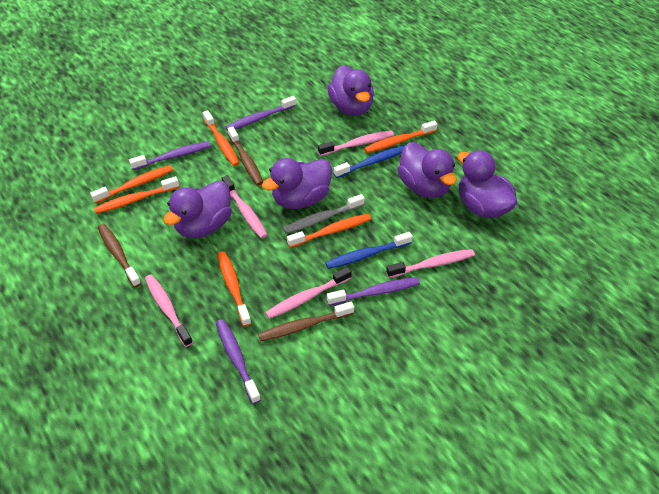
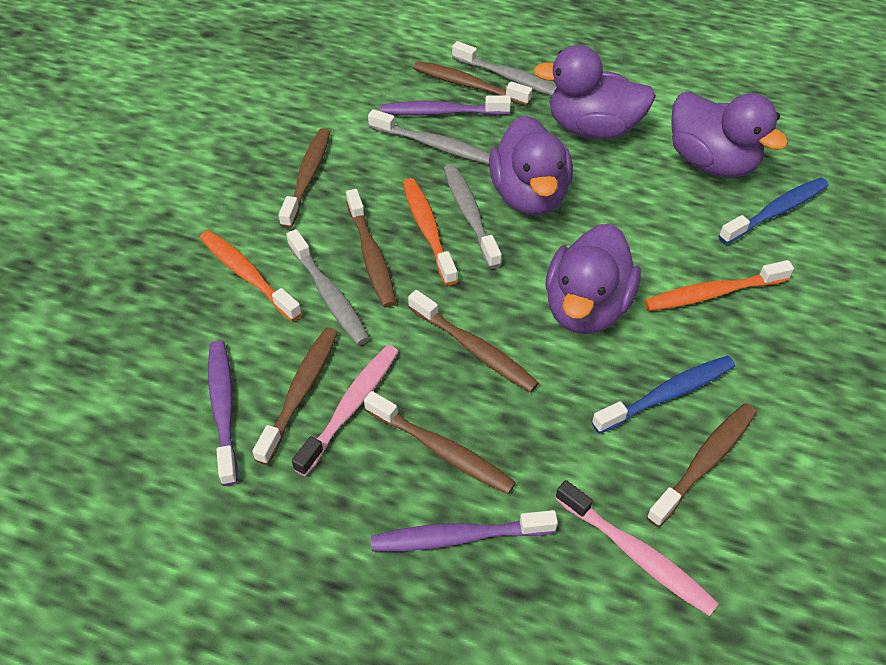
brown toothbrush: [98,224,141,287] [228,126,263,185] [258,302,354,342] = 3 -> [252,327,338,465] [279,128,330,229] [346,189,396,308] [364,391,516,494] [408,290,539,393] [413,61,532,106] [646,403,757,527] = 7
grey toothbrush: [283,194,365,234] = 1 -> [286,229,369,345] [368,109,490,164] [443,164,502,269] [452,41,557,96] = 4
orange toothbrush: [90,165,173,204] [94,176,179,214] [203,110,239,166] [217,251,252,327] [287,214,371,248] [364,120,438,153] = 6 -> [200,230,302,322] [403,178,458,285] [644,260,794,311] = 3
pink toothbrush: [145,274,193,347] [222,175,268,239] [265,267,352,319] [318,130,394,156] [386,249,475,278] = 5 -> [292,345,398,476] [555,480,719,616] = 2
purple duck: [163,181,232,238] [262,158,332,209] [327,65,374,116] [398,142,457,198] [458,150,517,218] = 5 -> [489,115,573,215] [534,45,656,139] [545,223,641,334] [671,92,788,178] = 4
purple toothbrush: [129,141,211,170] [216,319,261,404] [226,96,297,131] [327,277,420,306] = 4 -> [208,341,238,486] [371,510,558,551] [380,96,511,115] = 3

